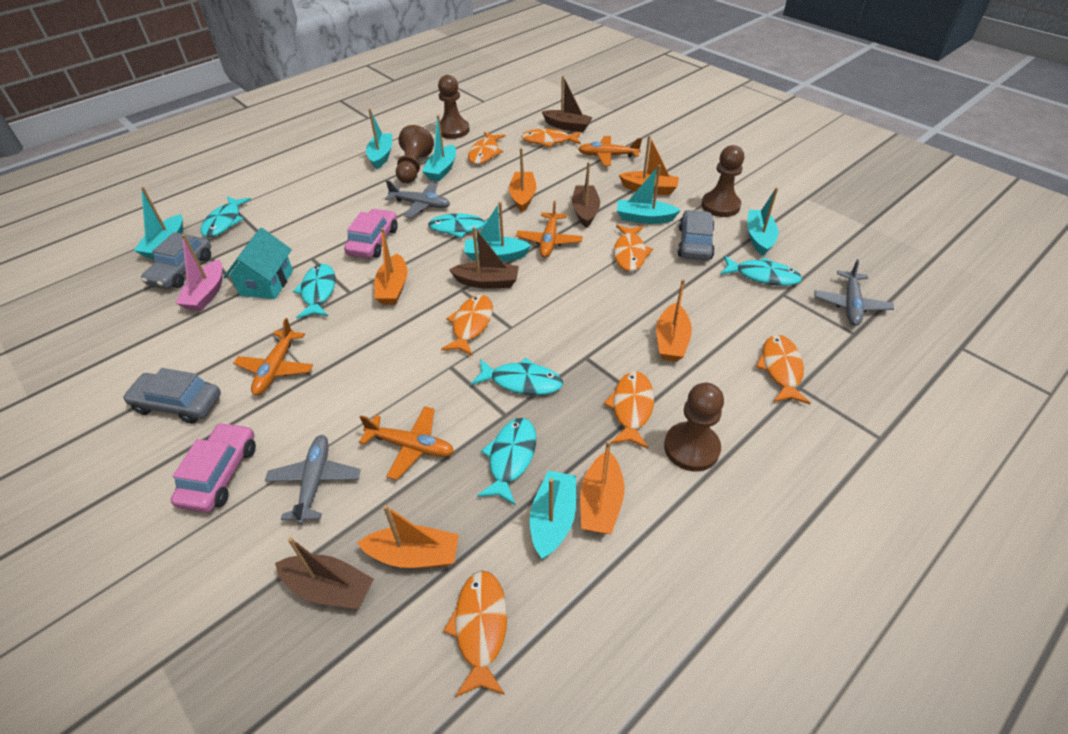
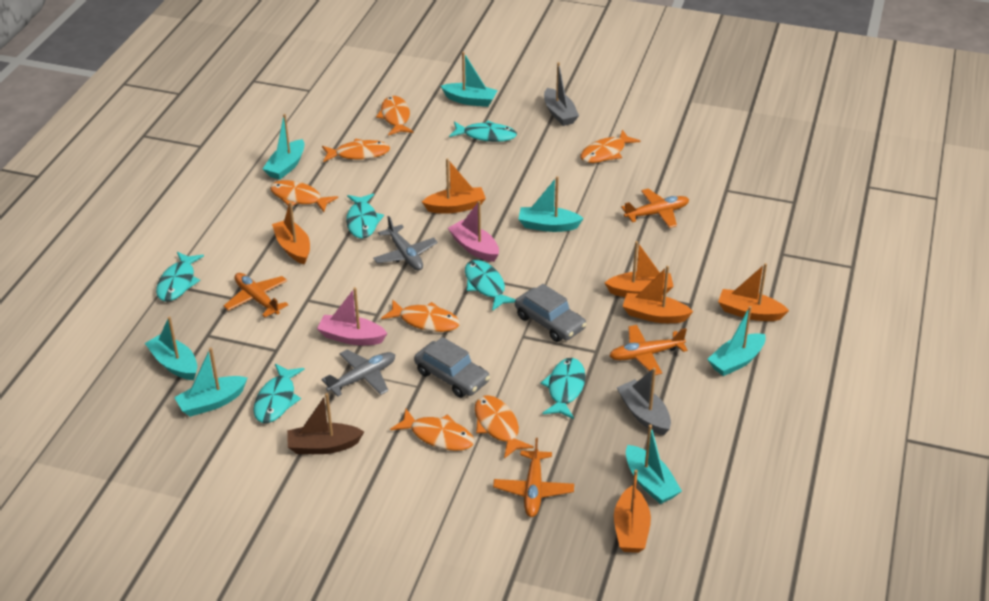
brown boat: [275,537,374,609] [449,227,519,289] [542,76,593,132] [572,162,600,228] = 4 -> [287,393,364,454] = 1
brown pawn: [396,125,434,183] [438,75,470,139] [664,383,724,471] [701,145,744,217] = 4 -> none = 0
grey boat: none = 0 -> [544,62,579,126] [616,368,671,435] = 2
grey car: [123,368,221,424] [141,232,211,289] [677,210,715,260] = 3 -> [414,337,490,398] [515,284,586,342] = 2
grey plane: [265,435,361,525] [385,180,450,218] [815,259,894,326] = 3 -> [321,350,395,397] [373,216,438,271] = 2
pink boat: [176,234,222,311] = 1 -> [317,287,388,345] [448,201,499,262] = 2
pink car: [170,422,256,513] [344,209,398,258] = 2 -> none = 0
turquoise house: [224,228,293,299] = 1 -> none = 0

